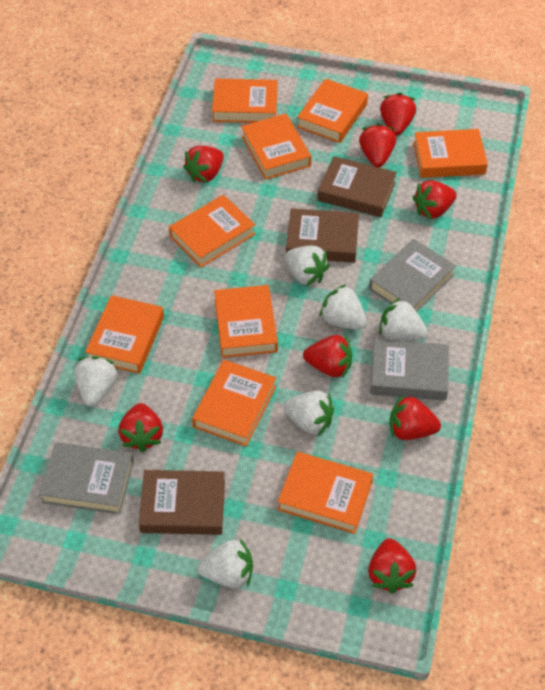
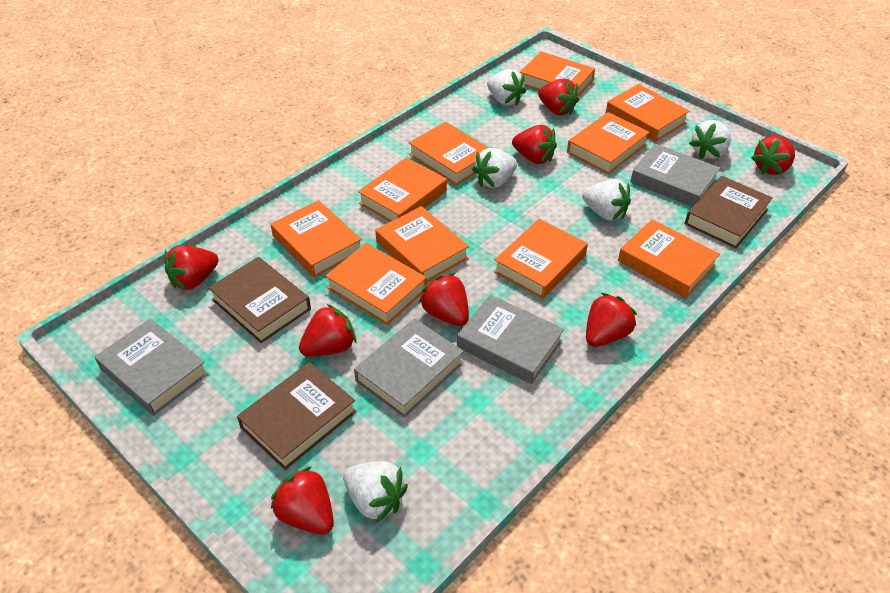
grey book: [39,442,134,514] [369,239,456,312] [370,339,449,401] = 3 -> [95,318,209,416] [354,318,464,418] [457,295,564,384] [630,144,720,207] = 4
orange book: [85,295,164,374] [169,195,255,267] [192,360,276,446] [212,79,277,123] [214,285,278,358] [241,114,311,180] [278,451,373,534] [297,78,368,143] [413,129,488,178] = 9 -> [271,200,362,277] [325,243,427,325] [358,157,447,222] [376,206,469,282] [409,122,489,185] [494,219,588,299] [520,51,595,97] [567,112,650,174] [606,84,689,142] [618,219,720,298] = 10
white strawberry: [74,356,118,406] [197,539,253,588] [283,391,334,436] [285,245,329,286] [320,284,367,330] [379,298,428,341] = 6 -> [343,461,408,523] [472,148,517,188] [487,69,526,106] [582,179,631,221] [689,120,731,159] = 5

